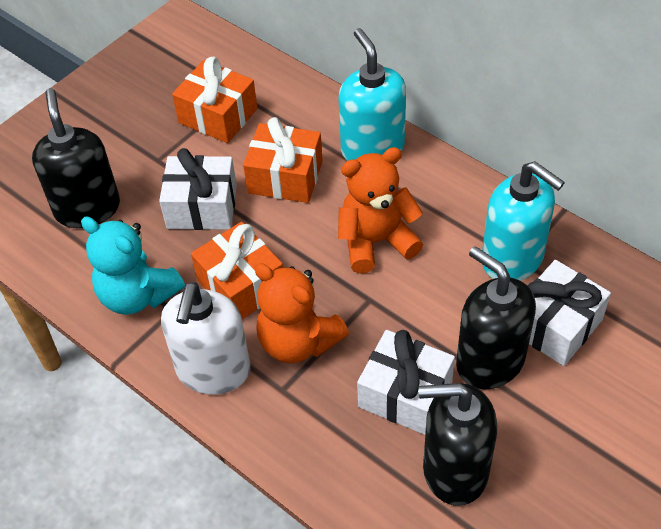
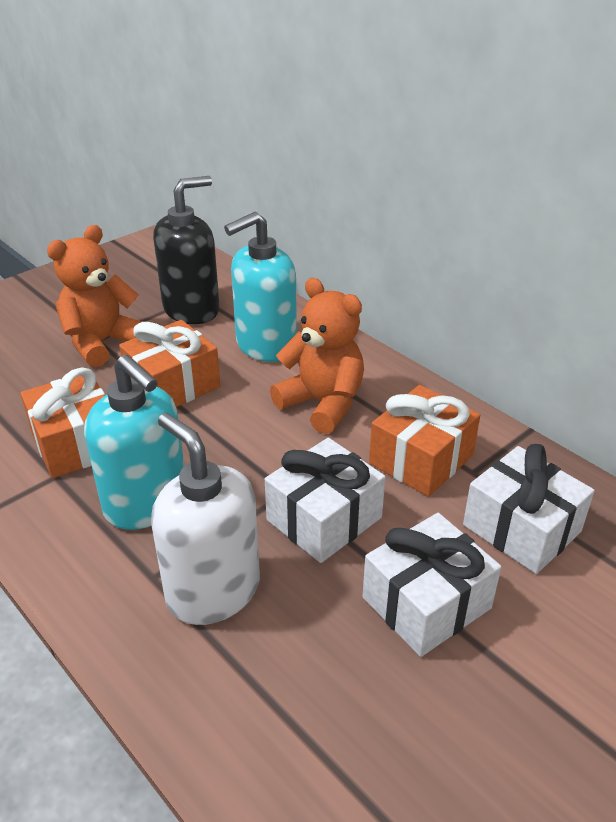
black soap dispenser: [32,88,120,228] [418,383,497,506] [456,246,536,389] = 3 -> [153,176,220,324] = 1
turquoise teddy bear: [81,216,185,315] = 1 -> none = 0

